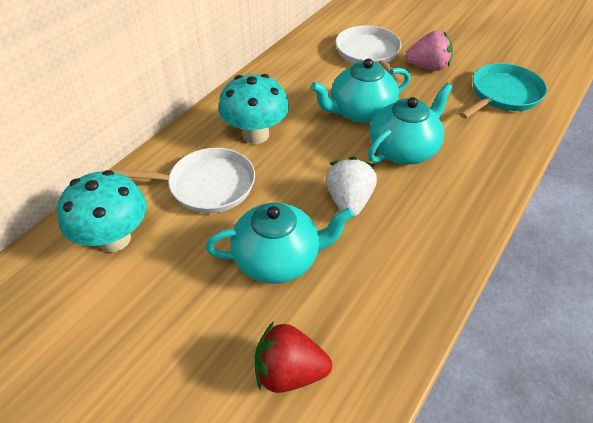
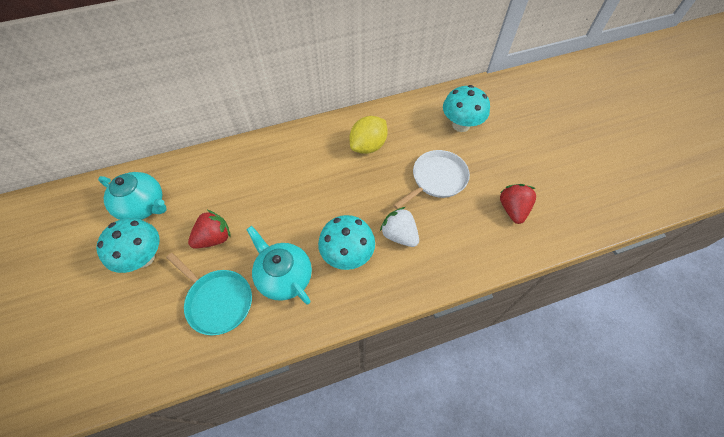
pink strawberry: [405,30,453,71] = 1 -> none = 0
red strawberry: [255,321,332,393] = 1 -> [188,210,231,249] [500,184,536,224] = 2
turquoise mushroom: [57,170,147,252] [218,74,289,144] = 2 -> [96,218,159,273] [318,215,375,270] [443,85,490,132] = 3
turquoise teapot: [206,203,354,284] [311,59,410,123] [368,83,453,165] = 3 -> [98,172,166,220] [246,226,312,305] = 2
white pan: [113,148,255,213] [335,25,403,83] = 2 -> [393,150,470,209] = 1
yellow lemon: none = 0 -> [350,116,388,154] = 1

